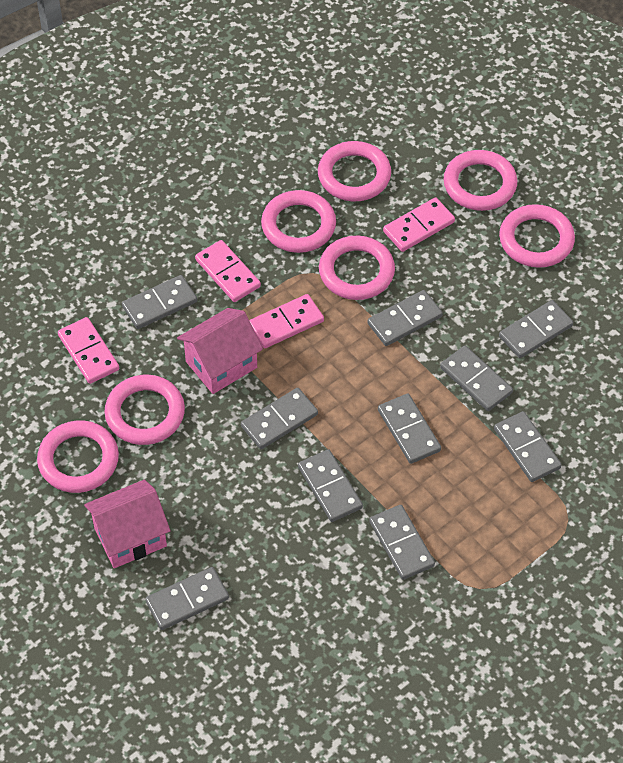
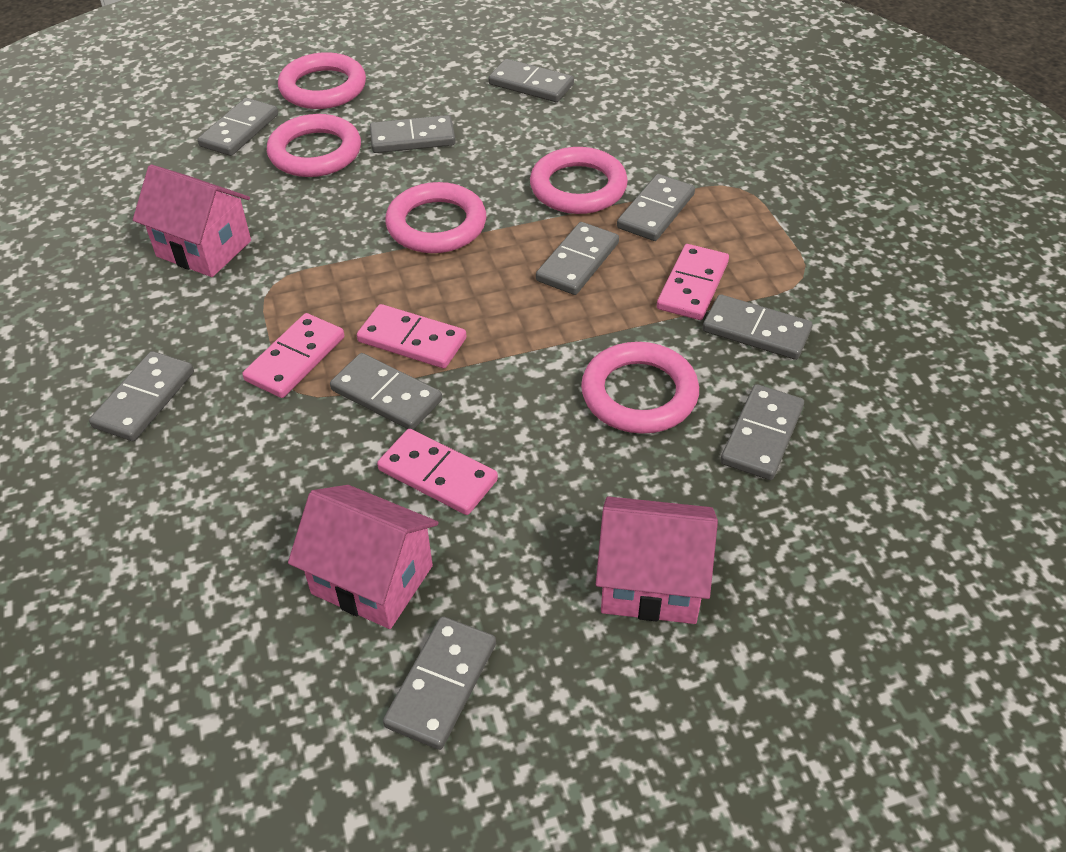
pink house: [84,480,170,568] [177,308,263,394] = 2 -> [133,164,251,277] [288,485,438,629] [596,496,718,624] = 3
pink ring: [37,420,119,493] [104,375,185,445] [261,190,336,253] [318,141,391,201] [319,236,395,300] [443,150,518,211] [499,204,575,268] = 7 -> [267,114,361,177] [278,52,366,109] [385,182,486,253] [530,147,628,214] [581,342,699,434] = 5

